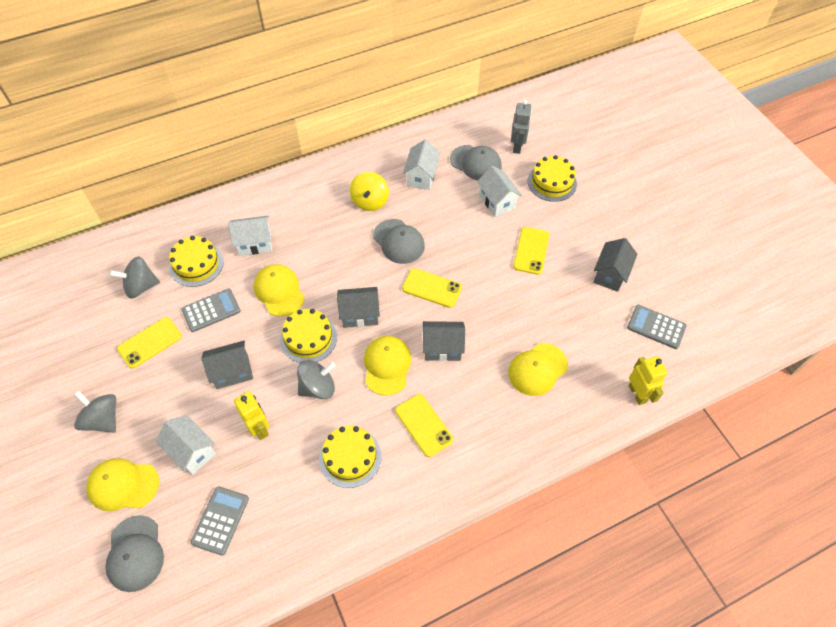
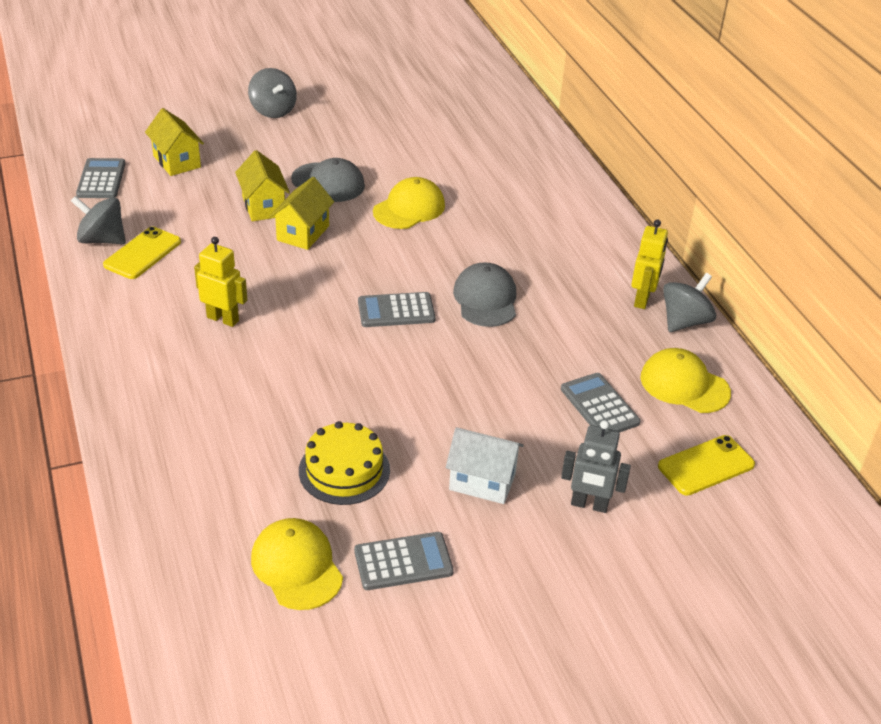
grey calculator: [182,288,241,332] [190,486,249,555] [627,305,687,349] = 3 -> [76,158,126,198] [354,532,454,590] [358,292,436,327] [561,373,641,433] = 4
grey cap: [105,515,164,592] [373,219,425,264] [450,145,502,180] = 3 -> [291,158,365,202] [453,262,516,327] = 2
grey house: [201,341,253,389] [337,287,380,328] [423,321,465,361] [593,238,637,292] = 4 -> none = 0
white house: [156,415,216,475] [228,216,272,256] [403,140,440,190] [477,166,522,217] = 4 -> [446,427,524,504] = 1
yellow cake: [169,236,224,287] [280,309,337,363] [319,425,382,488] [528,155,577,202] = 4 -> [299,421,390,505] = 1
yellow cap: [86,458,159,511] [254,264,305,317] [364,336,411,396] [508,343,568,396] = 4 -> [251,518,343,610] [373,177,445,229] [640,348,731,413] = 3
yellow house: none = 0 -> [145,108,204,176] [235,150,290,221] [270,177,334,250] = 3
yellow phone: [117,317,182,368] [395,394,453,457] [402,268,462,308] [513,227,549,275] = 4 -> [103,226,181,279] [658,435,755,496] = 2
yellow spinning top: [350,172,389,211] = 1 -> none = 0

